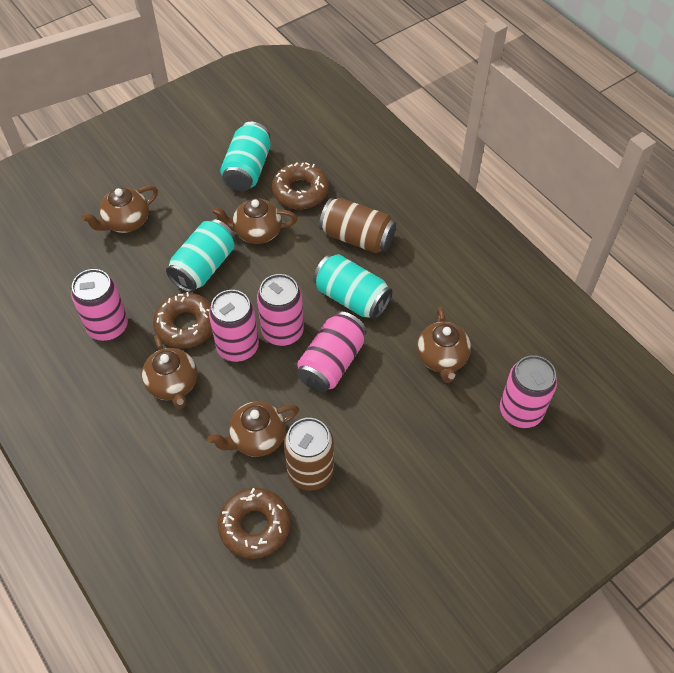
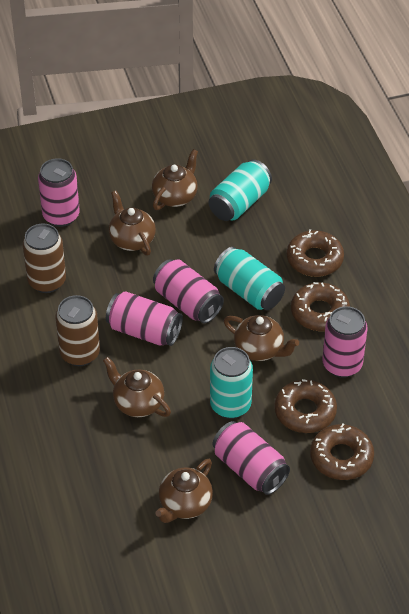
brown donut: [153,292,213,349] [218,488,291,559] [272,162,329,209] = 3 -> [274,379,337,433] [287,229,344,277] [291,282,350,331] [310,423,374,480] = 4

